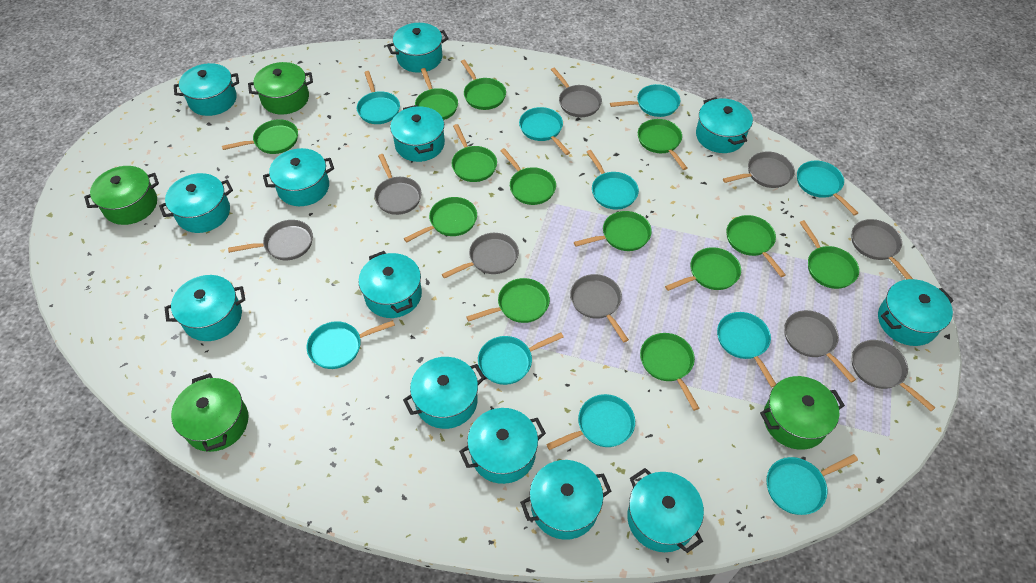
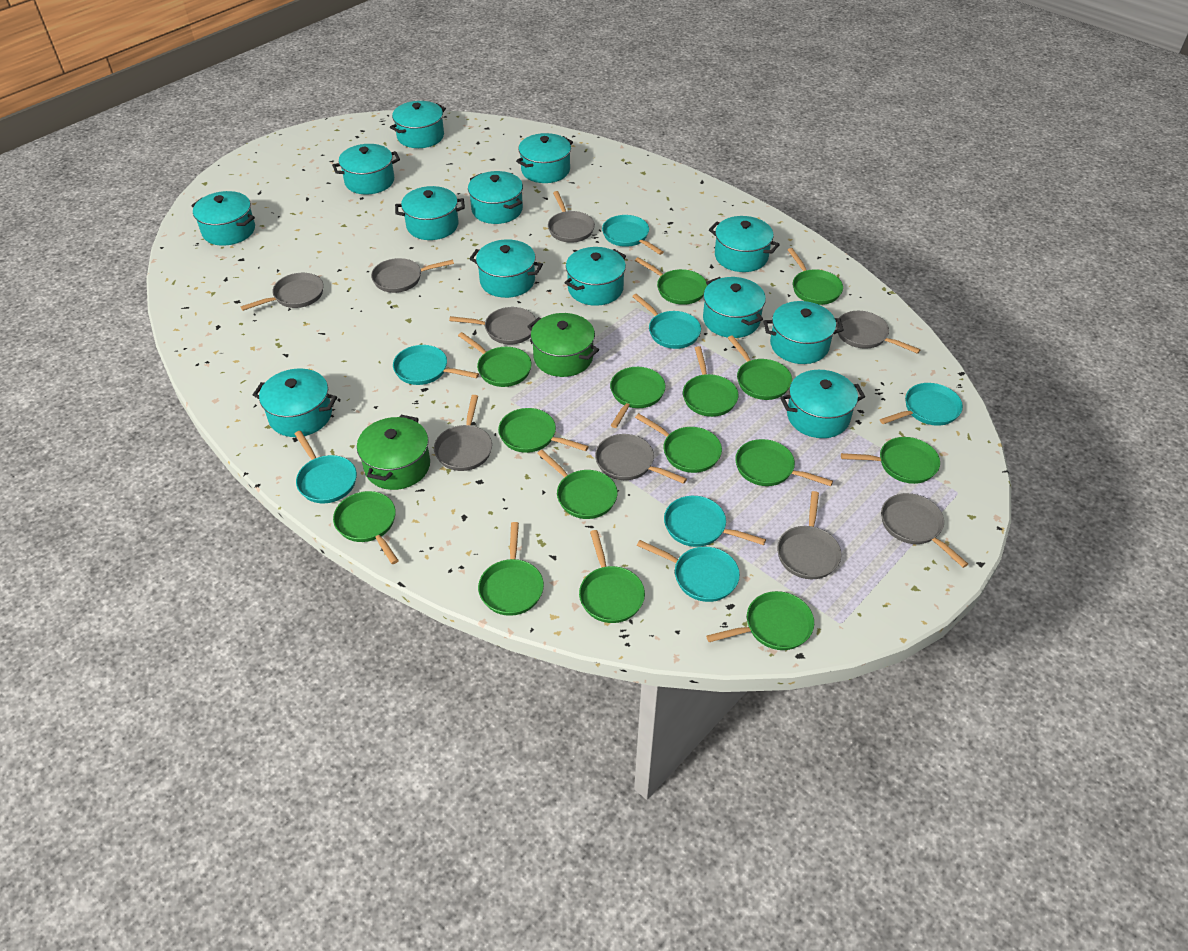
green pan: [222,119,298,154] [404,197,477,243] [415,68,458,120] [451,124,497,182] [461,60,506,110] [466,278,550,323] [501,148,556,205] [574,211,652,251] [638,119,687,170] [640,333,699,411] [665,247,741,291] [726,215,786,277] [800,220,859,289] = 13 -> [333,491,399,564] [458,332,531,387] [478,522,544,616] [498,408,589,453] [537,450,618,519] [579,530,645,623] [610,367,666,428] [635,257,707,305] [635,413,722,473] [683,346,739,417] [706,591,814,650] [728,335,792,400] [735,439,833,486] [788,248,843,305] [841,437,940,484] = 15
green pot: [84,166,159,225] [171,373,249,452] [248,62,313,115] [760,376,845,450] = 4 -> [357,415,430,490] [527,313,599,377] = 2
turquoise pan: [307,320,395,369] [357,71,400,124] [478,332,564,385] [519,107,570,155] [546,394,635,450] [587,150,639,209] [610,84,680,117] [717,312,776,387] [767,454,858,515] [797,161,858,215] = 10 -> [295,431,357,503] [393,345,479,385] [602,215,664,255] [632,294,701,349] [637,540,740,602] [664,496,766,547] [880,383,963,426] = 7

